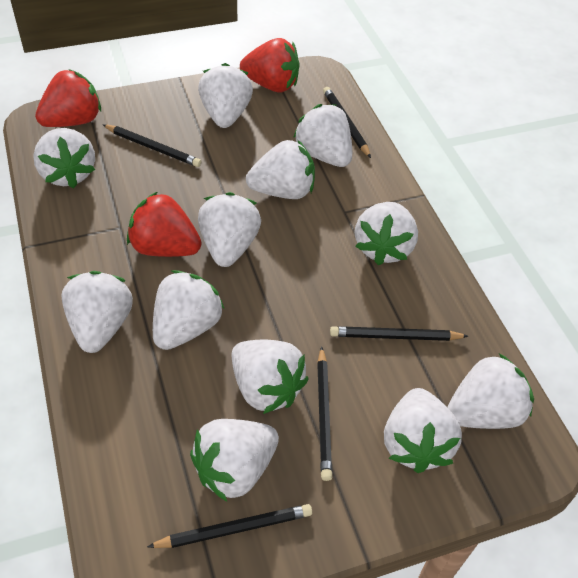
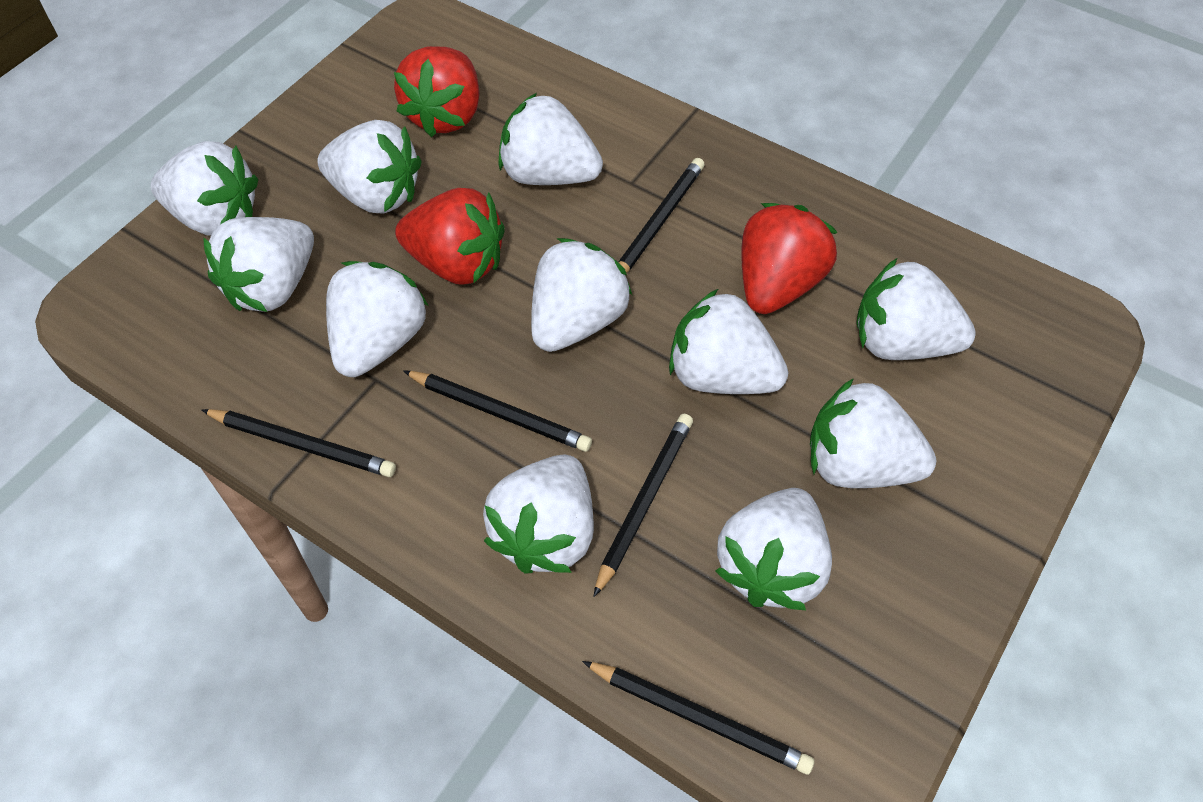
white strawberry: [33,128,95,188] [62,271,133,353] [153,270,224,350] [190,419,279,502] [198,63,253,128] [198,192,261,267] [231,340,309,414] [246,140,315,199] [293,104,352,167] [355,202,418,265] [384,388,462,473] [447,353,534,429] = 12 -> [151,141,258,236] [203,217,314,312] [317,120,422,214] [326,261,429,377] [483,455,594,574] [498,93,603,185] [531,238,632,352] [669,289,788,394] [715,488,832,610] [810,378,936,488] [856,258,976,360] = 11

